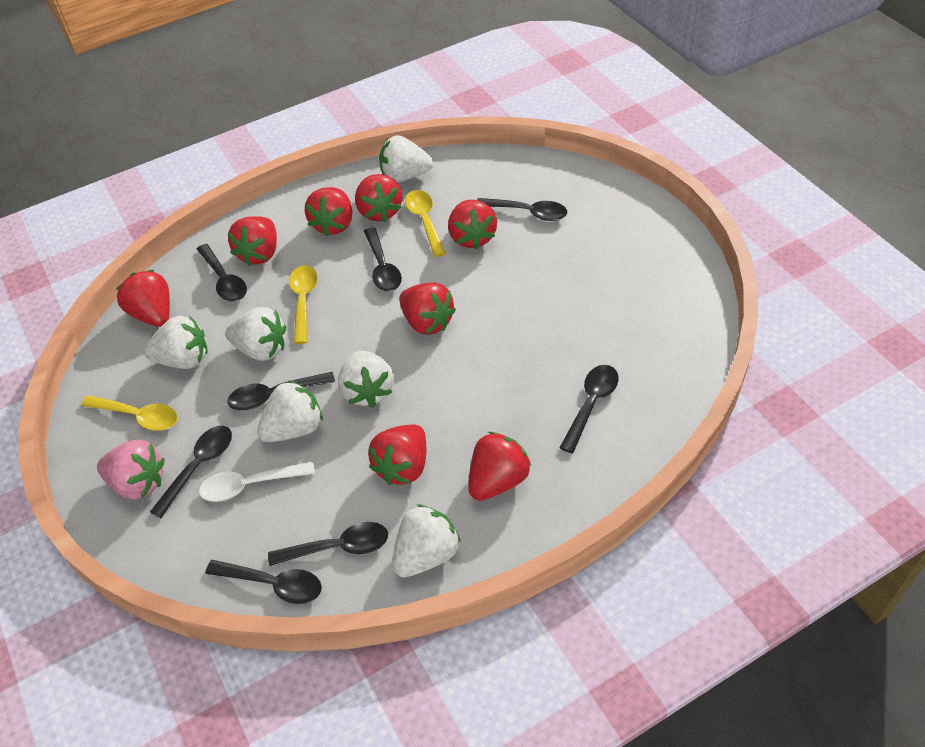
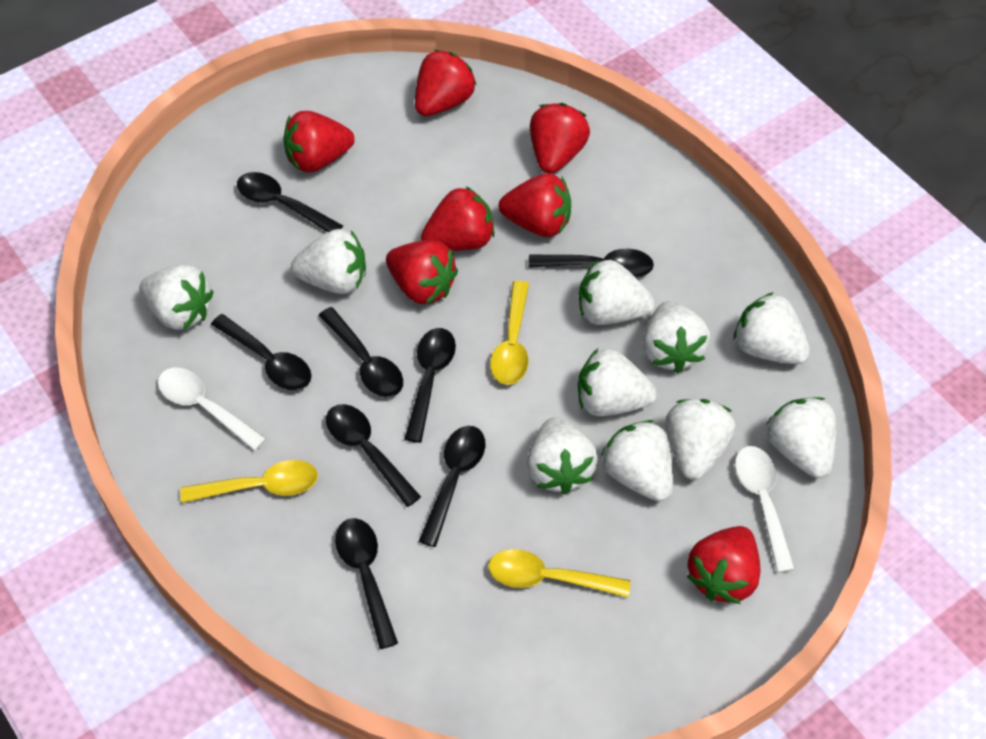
pink strawberry: [97,440,165,500] = 1 -> none = 0
red strawberry: [116,270,170,327] [228,216,277,266] [305,187,352,236] [355,174,402,222] [368,425,426,485] [399,282,456,335] [448,200,497,250] [468,432,531,501] = 8 -> [283,111,355,172] [386,240,458,305] [415,50,477,116] [421,186,495,251] [498,173,571,237] [530,103,590,174] [686,526,760,604] = 7
white spoon: [199,462,315,502] = 1 -> [158,368,266,451] [735,446,795,573] = 2
white strawberry: [144,315,208,369] [225,307,286,361] [257,380,323,442] [338,351,394,408] [379,135,433,183] [392,504,461,577] = 6 -> [139,265,214,330] [291,229,366,294] [527,418,598,494] [578,349,657,416] [579,259,655,325] [601,420,673,502] [643,301,710,373] [665,399,736,480] [734,292,810,364] [766,397,837,478] = 10

